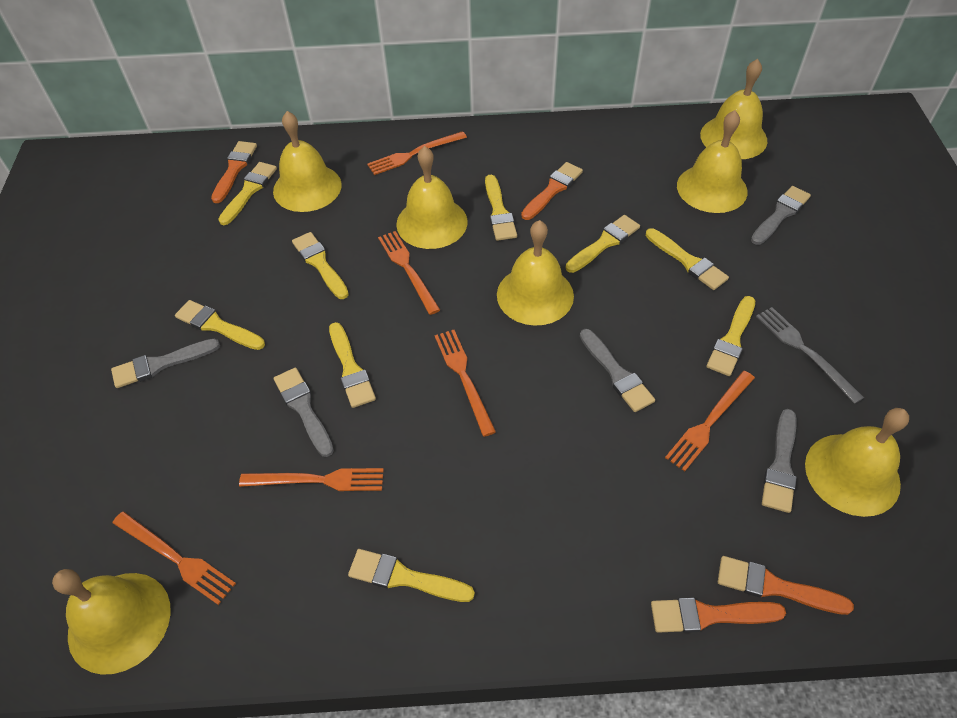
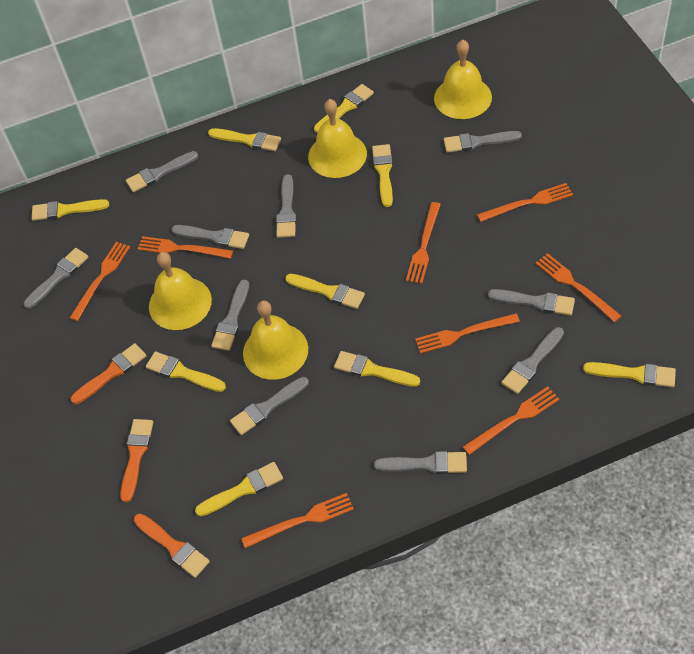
grey brush: [111,339,220,388] [274,368,334,457] [580,329,655,412] [751,186,811,245] [762,409,797,513] = 5 -> [24,248,89,309] [126,151,198,192] [172,225,249,249] [211,280,249,351] [230,377,309,435] [276,174,296,238] [374,451,467,474] [444,131,522,153] [488,289,575,315] [501,327,564,394] = 10
grey fork: [756,307,864,404] = 1 -> none = 0
orange brush: [211,141,257,203] [521,162,583,220] [651,598,786,633] [718,556,854,615] = 4 -> [71,343,146,404] [120,419,153,502] [134,513,210,578] = 3
orange fork: [113,511,236,605] [239,468,384,491] [367,131,467,175] [378,231,440,315] [435,330,496,437] [665,371,755,471] = 6 -> [70,242,130,321] [137,236,233,259] [241,493,354,548] [406,202,441,284] [415,313,520,354] [463,387,559,455] [477,183,573,222] [535,253,621,322] = 8
yellow bell: [52,569,171,675] [273,111,342,212] [396,146,468,249] [497,220,574,326] [677,110,748,213] [700,59,767,159] [805,408,909,517] = 7 -> [149,252,212,330] [243,300,308,380] [308,99,367,178] [434,40,492,119] = 4

